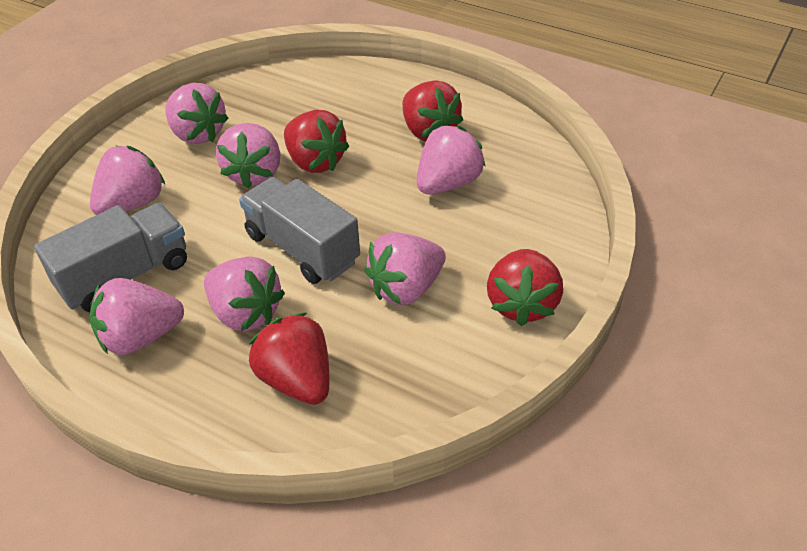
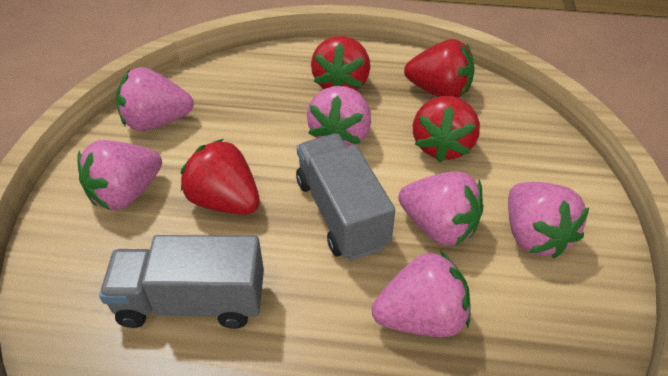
pink strawberry: [89,278,184,355] [90,146,165,215] [165,83,229,144] [204,256,285,331] [216,123,280,188] [365,232,446,305] [417,125,486,195] = 7 -> [77,140,162,210] [116,67,194,131] [307,86,371,146] [372,251,470,337] [398,171,483,246] [508,182,590,258] = 6

